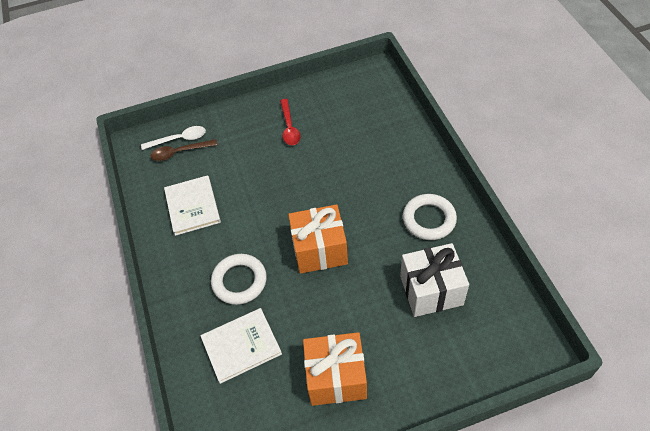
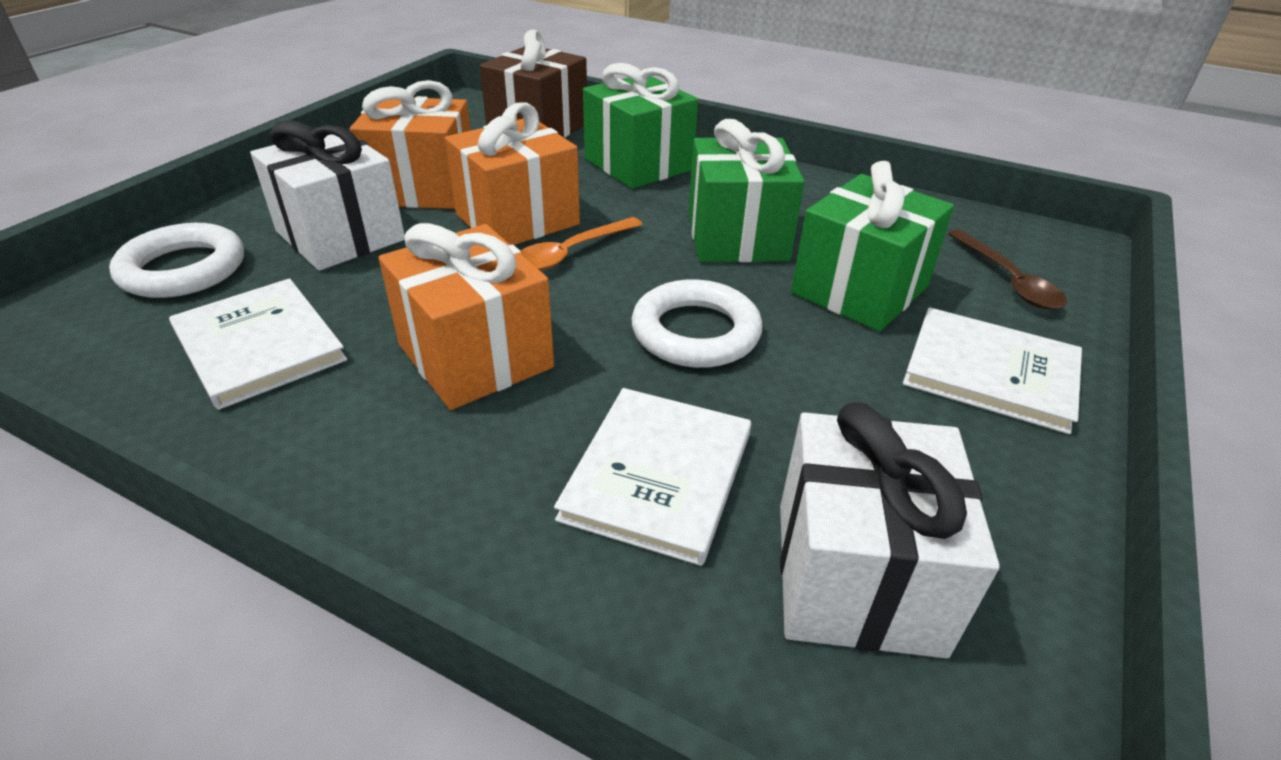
brown gift: none = 0 -> [480,30,587,137] = 1
green gift: none = 0 -> [583,63,698,189] [688,119,805,262] [791,161,954,332] = 3
orange gift: [288,205,348,274] [303,332,367,406] = 2 -> [350,80,471,209] [379,223,554,410] [445,103,580,245] = 3
orange spoon: none = 0 -> [521,217,643,271] = 1
red spoon: [280,99,301,145] = 1 -> none = 0
white book: [164,175,221,236] [201,308,282,384] = 2 -> [169,278,347,410] [554,388,751,566] [903,307,1082,434] = 3
white gift: [400,243,469,317] = 1 -> [250,120,405,271] [780,402,1000,658] = 2
white spoon: [141,126,206,150] = 1 -> none = 0

